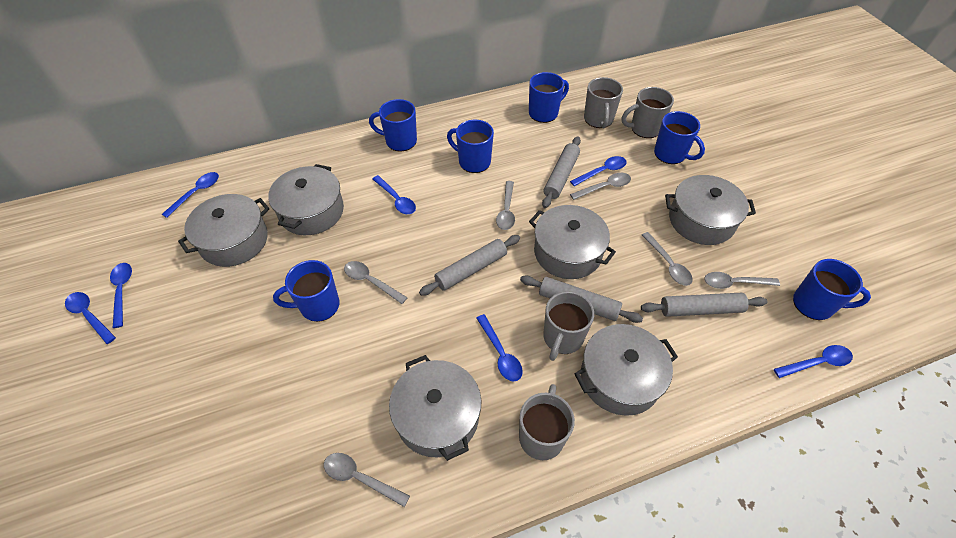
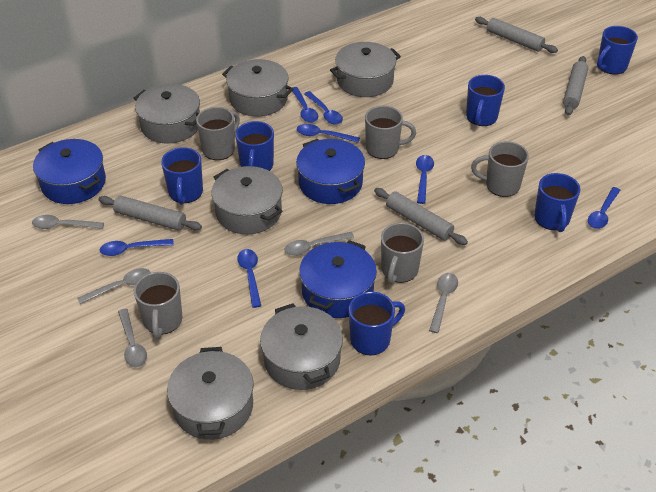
blue pot: none = 0 -> [33,139,106,204] [296,139,365,204] [299,240,377,318] = 3
grey mug: [519,384,575,460] [543,291,594,361] [584,77,623,128] [622,87,674,138] = 4 -> [134,272,182,339] [196,107,240,160] [365,106,416,159] [381,223,424,284] [471,141,529,197] = 5
grey spoon: [324,453,410,507] [344,261,408,304] [496,181,515,230] [570,173,631,200] [642,232,693,286] [705,272,780,289] = 6 -> [32,215,104,229] [77,268,151,304] [118,309,147,368] [284,232,354,256] [429,273,458,333] = 5

